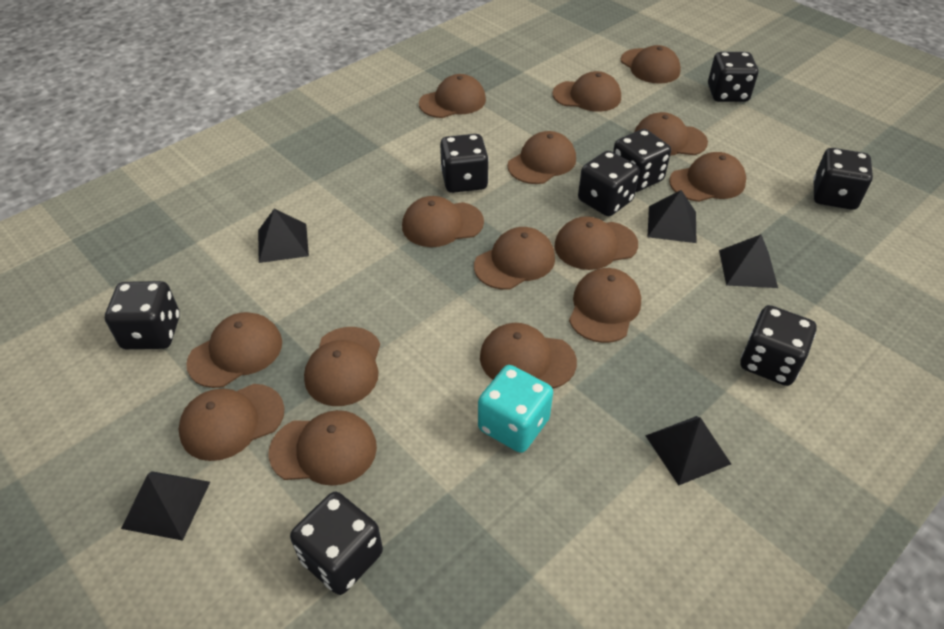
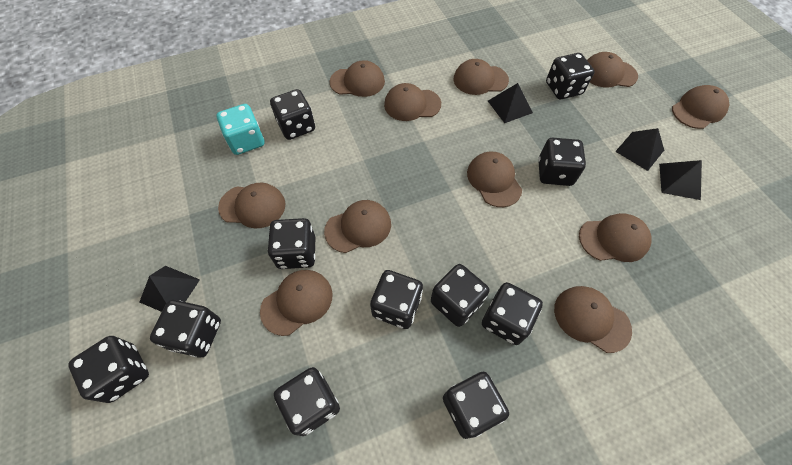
black dice: [105,281,180,349] [290,492,383,595] [440,134,489,193] [578,151,640,216] [613,129,671,192] [708,52,758,102] [741,305,817,386] [813,148,873,210] = 8 -> [68,336,149,403] [150,300,221,358] [268,218,315,269] [270,89,315,140] [274,367,340,436] [370,270,423,329] [431,264,489,327] [443,372,509,439] [482,282,543,345] [538,138,586,186] [546,53,595,99] = 11
black pyramid: [121,471,210,541] [258,208,309,263] [645,416,731,486] [648,190,697,243] [719,235,778,288] = 5 -> [140,266,200,312] [488,83,533,123] [615,128,664,171] [659,160,702,200] = 4
brown cap: [178,384,284,461] [186,312,282,388] [269,410,377,486] [304,327,380,406] [402,196,484,247] [419,74,486,118] [474,227,555,290] [480,323,577,389] [507,131,576,184] [552,71,621,112] [554,216,638,270] [569,268,641,343] [621,45,681,84] [634,112,708,156] [669,152,746,202] = 15 -> [218,183,285,228] [260,270,333,336] [324,200,391,253] [329,60,385,97] [384,83,441,121] [454,59,509,95] [467,152,522,207] [554,286,632,353] [579,213,652,262] [587,52,638,87] [672,85,729,129] = 11

